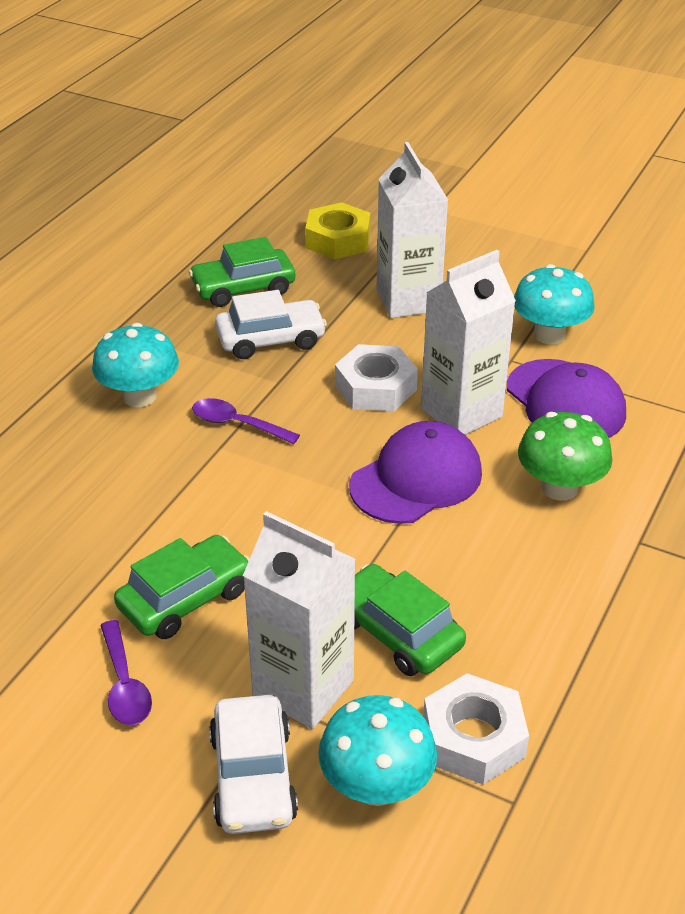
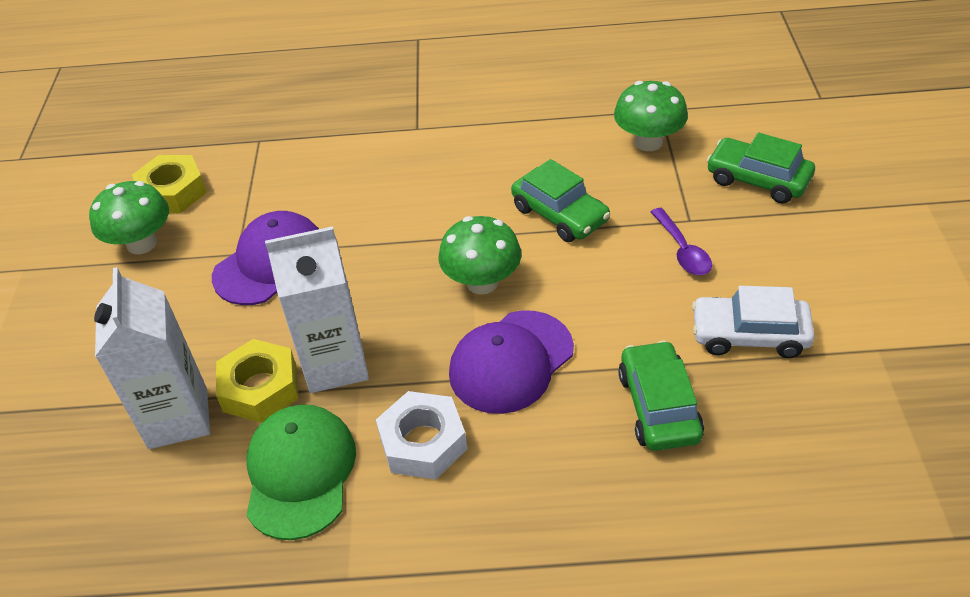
green cap: none = 0 -> [246,405,356,540] = 1
green mushroom: [518,412,612,501] = 1 -> [89,181,169,254] [439,216,521,294] [614,81,688,151] = 3
purple spoon: [100,620,152,725] [192,398,300,444] = 2 -> [651,208,712,275] = 1
turquoise mushroom: [92,323,179,407] [318,695,437,806] [514,264,595,344] = 3 -> none = 0
white car: [209,695,298,834] [215,290,327,359] = 2 -> [692,286,815,358] = 1
white carton: [243,511,356,729] [376,142,448,318] [421,250,516,435] = 3 -> [94,267,210,449] [265,226,369,393] = 2
white nut: [335,344,418,411] [423,673,529,785] = 2 -> [376,391,467,480] = 1
yellow nut: [305,202,370,259] = 1 -> [132,155,207,213] [216,339,298,423] = 2

